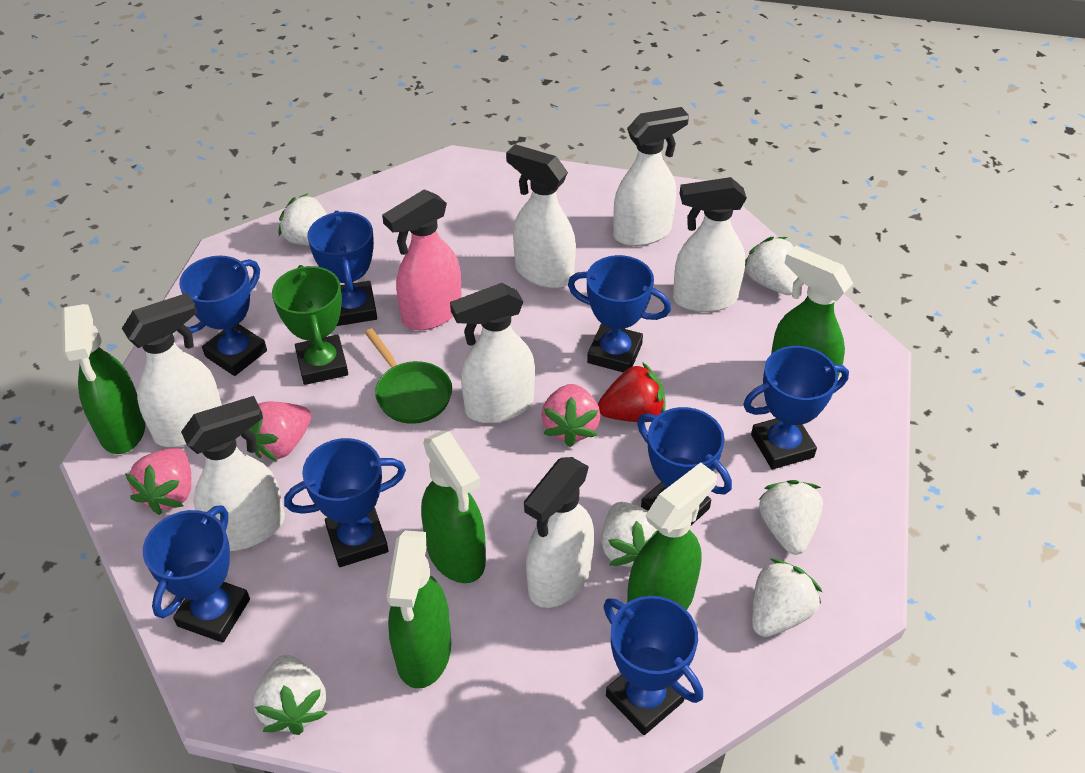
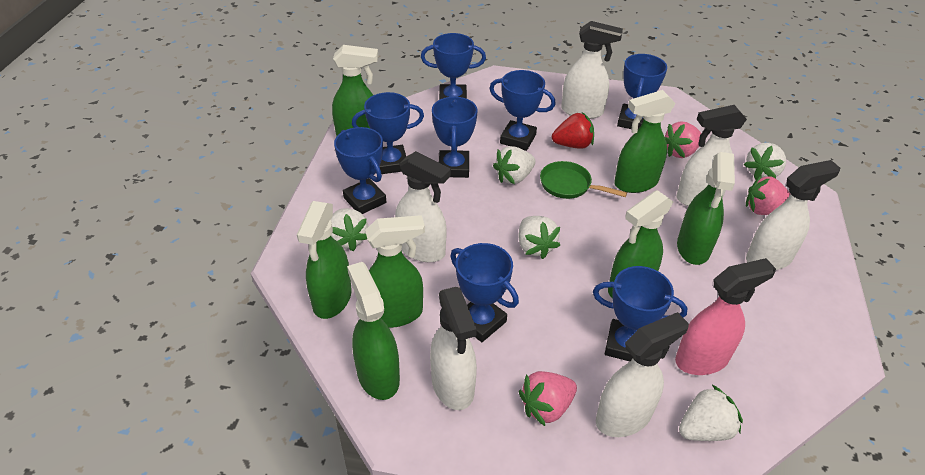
green spray bottle: [62,304,146,454] [387,531,451,689] [421,430,486,583] [627,462,717,610] [771,246,854,377] = 5 -> [297,201,352,319] [332,45,378,137] [347,262,400,400] [365,215,425,328] [608,190,673,298] [614,90,676,193] [677,152,735,265] = 7
green trophy: [272,265,348,385] = 1 -> none = 0
white spray bottle: [122,293,222,447] [181,396,285,551] [450,283,535,423] [506,144,576,288] [524,457,594,608] [613,107,689,246] [673,177,747,312] = 7 -> [395,151,451,262] [430,287,477,410] [561,21,623,119] [596,312,689,437] [676,105,747,206] [746,160,840,270] = 6
white strawberry: [254,655,327,735] [279,193,327,246] [601,502,658,567] [745,237,798,295] [752,559,822,637] [759,480,823,555] = 6 -> [331,208,368,251] [493,146,536,184] [518,216,560,259] [679,385,743,441] [744,143,786,180] = 5

